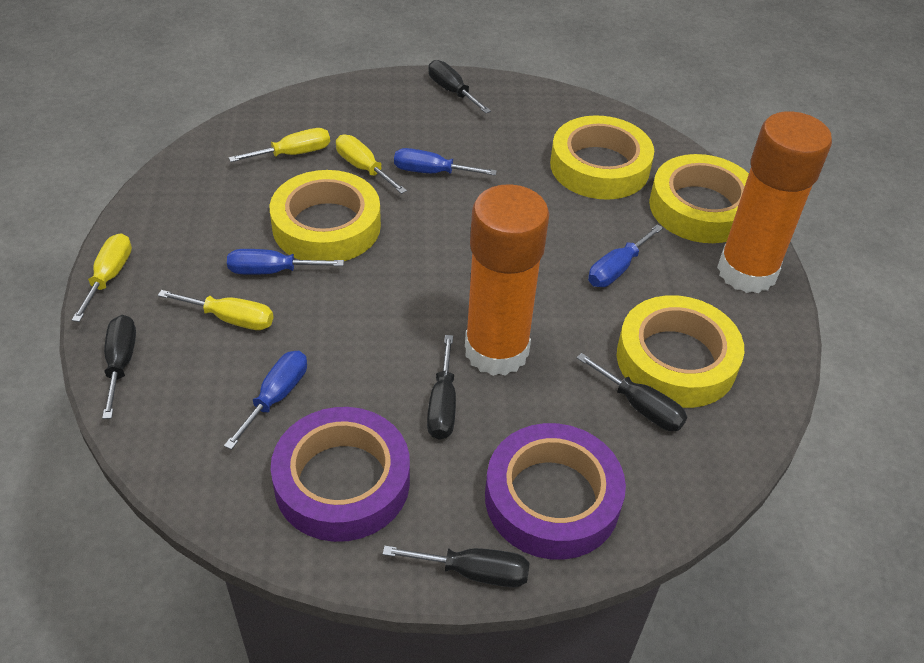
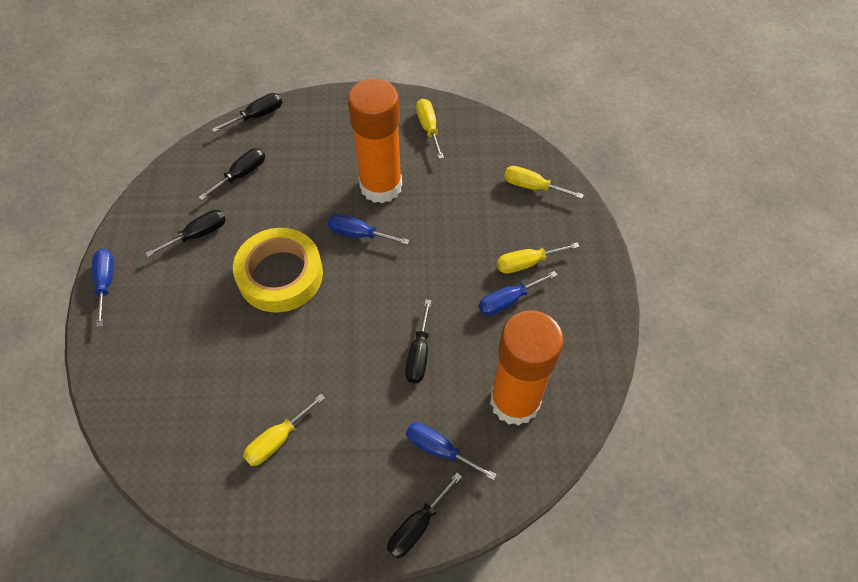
purple tape: [271,407,410,542] [485,423,626,560] = 2 -> none = 0
yellow tape: [270,170,381,261] [550,115,654,200] [617,295,744,408] [649,154,749,243] = 4 -> [233,228,323,312] = 1

